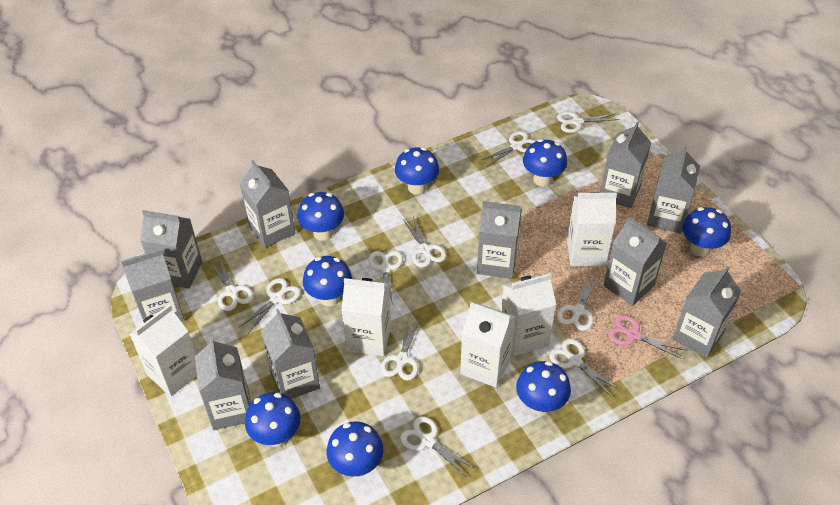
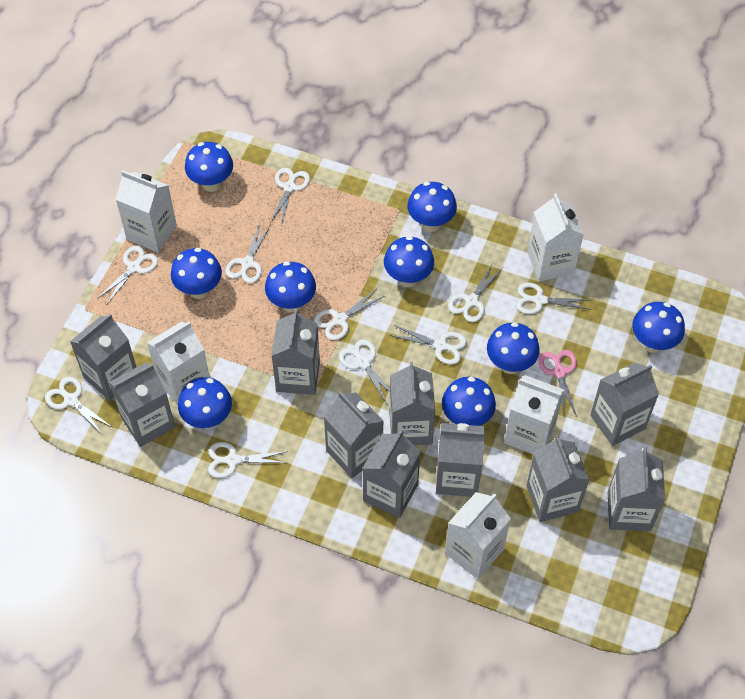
blue mushroom: [245,392,301,447] [298,192,344,240] [303,256,352,306] [327,421,383,477] [395,147,439,195] [516,361,571,415] [523,139,567,187] [682,207,731,256] = 8 -> [171,248,222,299] [178,377,232,429] [185,142,233,192] [265,261,316,313] [384,236,434,287] [407,182,457,232] [442,377,496,426] [487,322,539,374] [632,302,685,353] = 9

